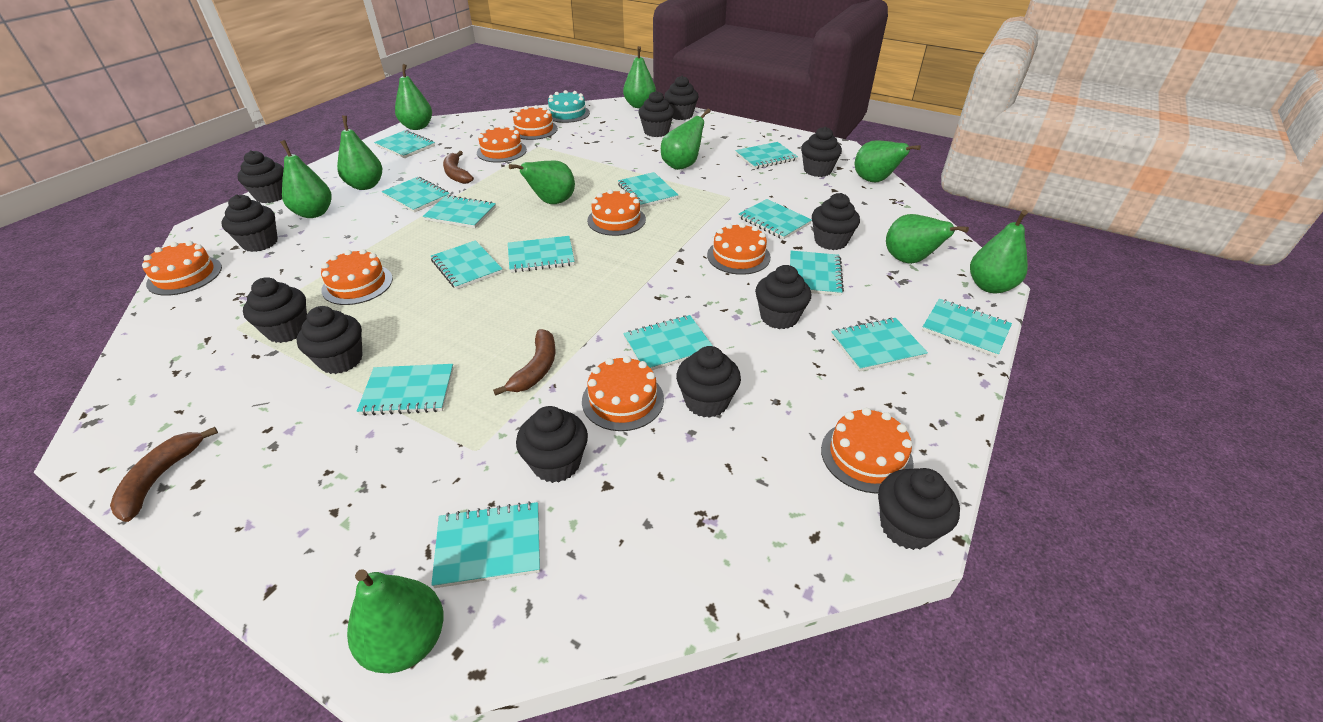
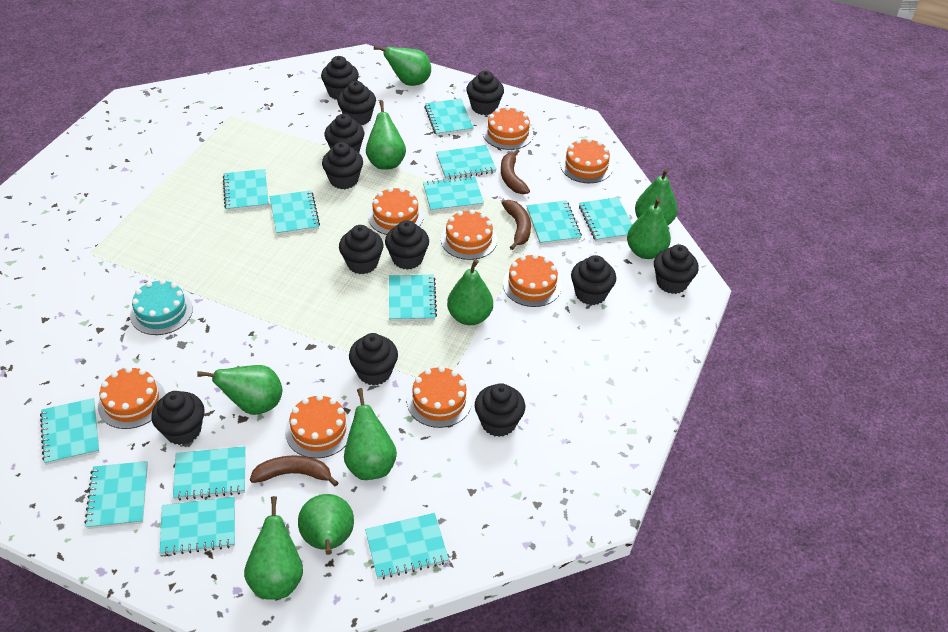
green pear: [280,140,331,218] [337,116,382,190] [347,569,444,673] [395,64,432,130] [509,160,575,204] [623,46,656,108] [661,108,711,170] [855,140,921,182] [886,214,969,264] [970,210,1028,293] = 10 -> [197,365,282,415] [244,496,303,600] [298,494,354,555] [344,388,397,480] [366,100,406,170] [374,46,431,86] [447,259,493,325] [627,198,671,259] [635,169,678,226] = 9
turquoise notebook: [357,364,454,416] [374,130,435,158] [382,177,450,213] [423,195,496,228] [431,240,503,290] [431,501,540,588] [508,236,575,273] [618,172,678,207] [623,315,713,370] [735,142,798,169] [739,199,812,240] [790,251,844,296] [831,317,928,372] [922,299,1012,357] = 14 -> [40,398,100,465] [84,461,148,529] [160,497,235,556] [173,446,245,500] [223,169,269,211] [270,190,320,235] [365,513,449,579] [389,275,437,321] [423,176,484,212] [424,99,474,136] [436,145,497,180] [527,200,582,245] [579,197,632,242] = 13

